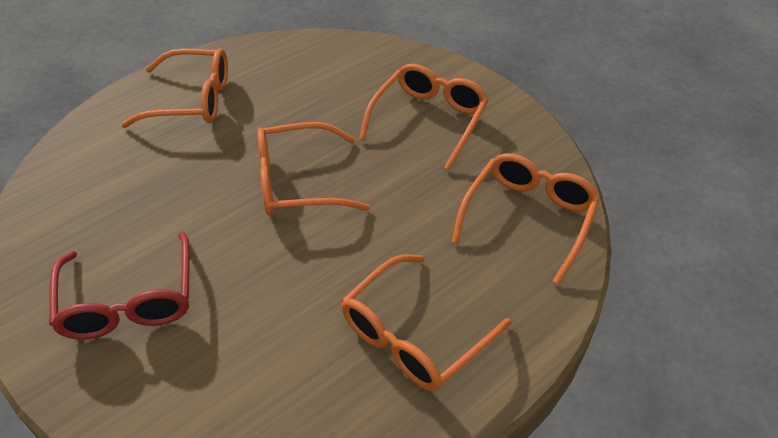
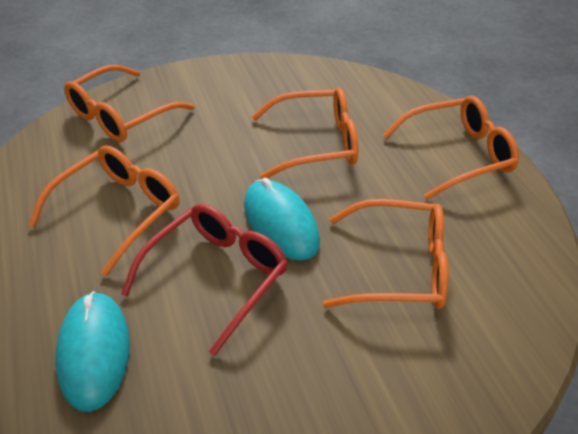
turquoise mouse: none = 0 -> [55,291,130,412] [244,178,320,260] = 2

